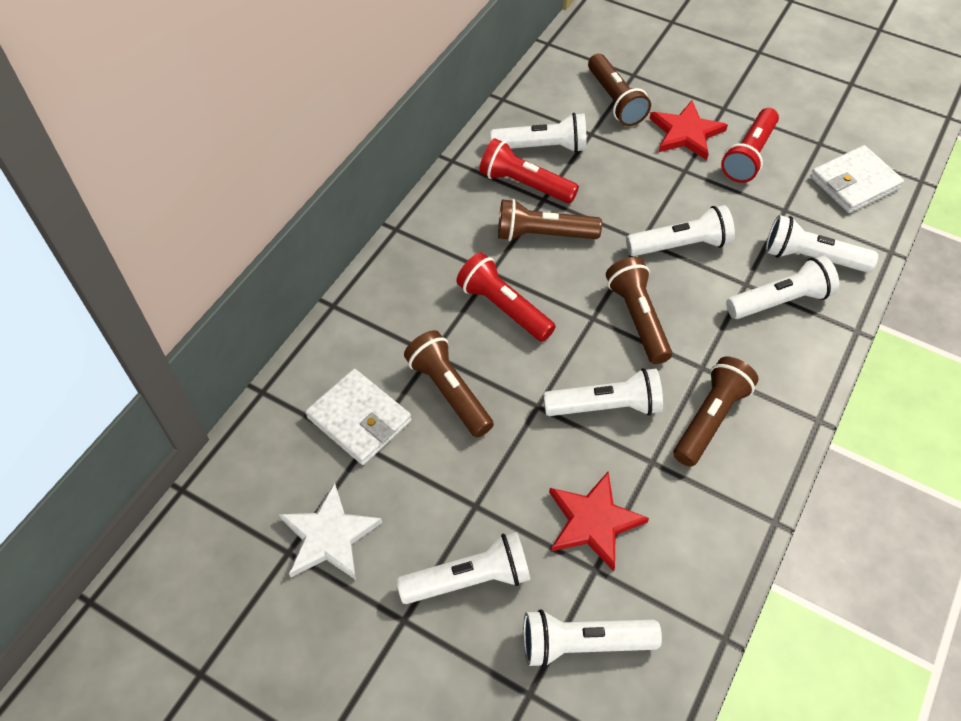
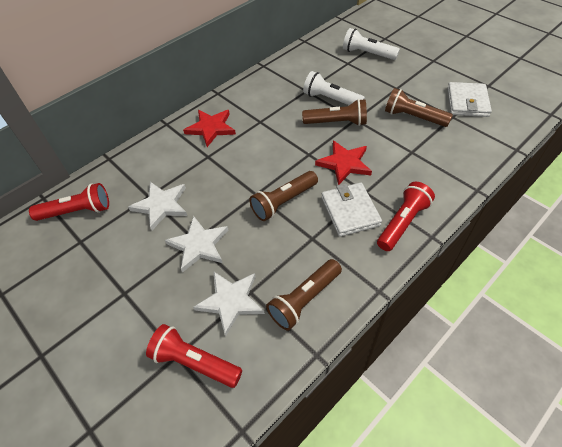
brown flashlight: [404,330,494,437] [498,199,602,241] [588,54,651,126] [606,257,672,364] [673,357,758,467] = 5 -> [249,171,318,221] [266,259,342,331] [302,99,367,126] [385,88,453,127] = 4
white flashlight: [397,532,530,604] [491,113,587,153] [523,609,662,668] [543,368,663,416] [626,205,735,256] [726,256,839,319] [766,215,878,273] = 7 -> [303,71,365,105] [343,28,400,60] = 2
white star: [279,482,382,580] = 1 -> [128,182,187,230] [165,216,228,273] [193,271,265,336] = 3

